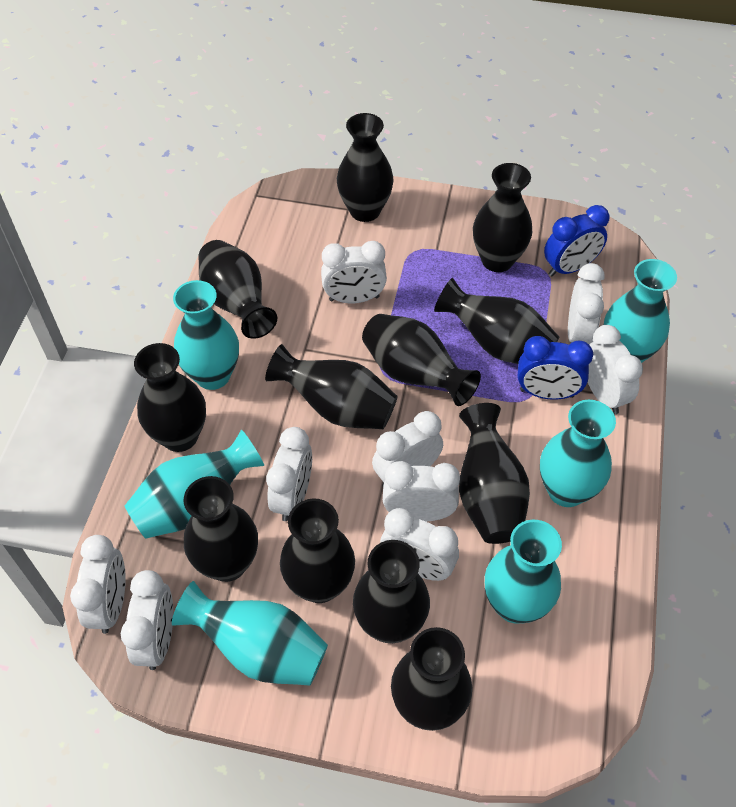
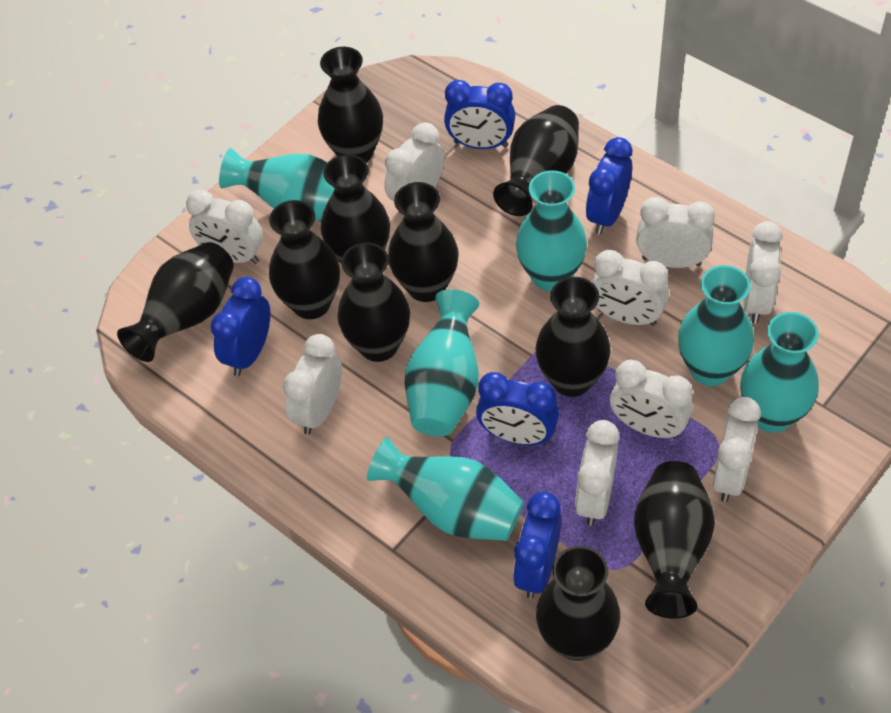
black vase: [134,343,206,452] [184,476,258,582] [199,240,277,339] [265,344,398,429] [280,498,355,603] [337,113,394,222] [353,540,430,643] [362,314,481,406] [391,627,472,731] [434,278,559,364] [459,403,530,544] [473,163,532,272] = 12 -> [117,242,234,362] [269,200,340,319] [318,47,383,162] [321,154,390,263] [337,242,410,362] [388,182,459,302] [493,105,579,216] [535,277,611,397] [536,546,620,661] [634,461,715,618] = 10
blue clock: [517,336,593,400] [544,205,610,277] = 2 -> [210,277,270,376] [444,80,515,149] [476,372,559,445] [513,492,561,599] [586,137,632,235] = 5

